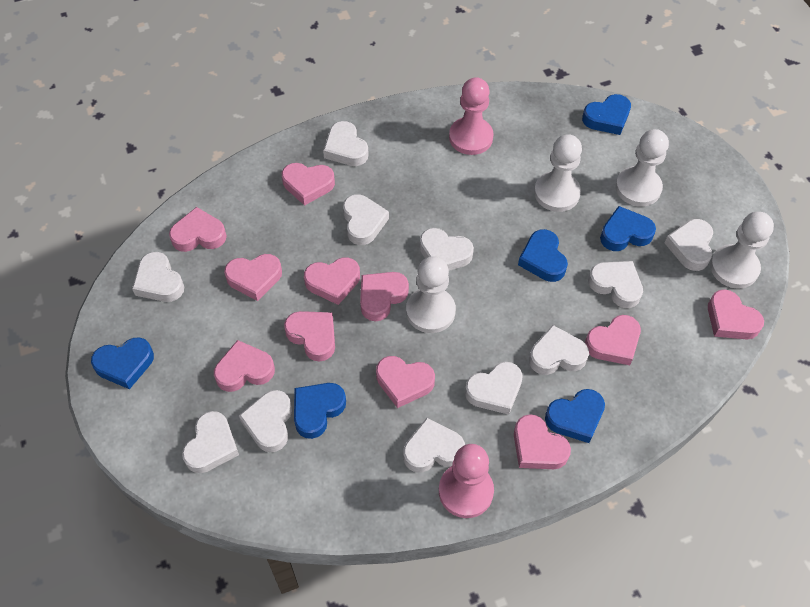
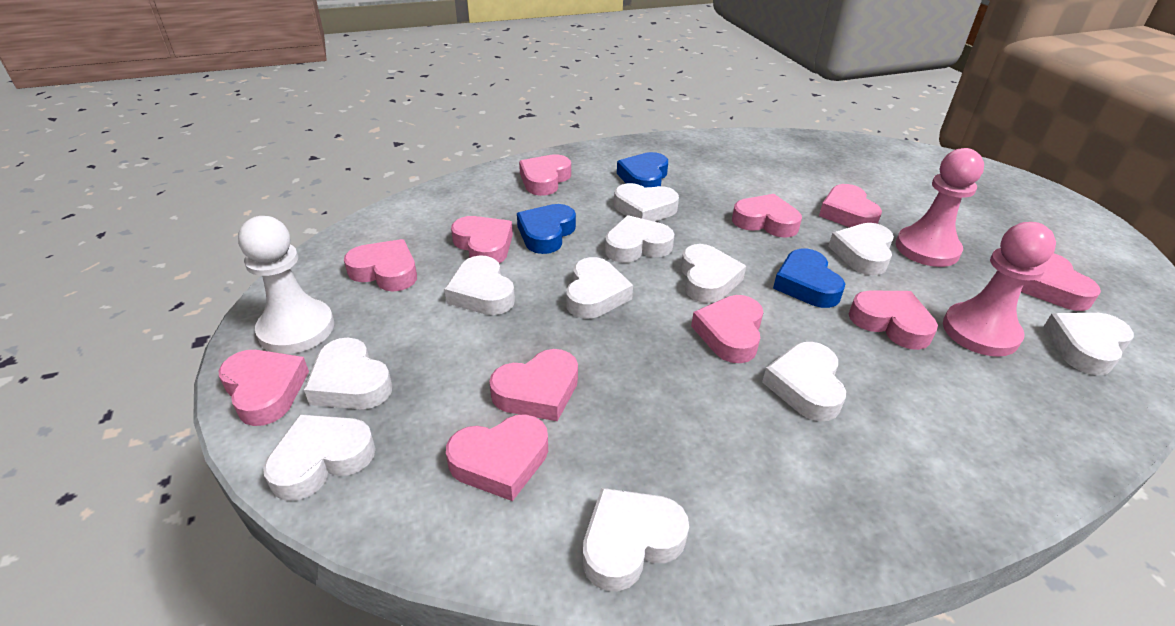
blue heart: [91,337,154,389] [294,383,346,439] [518,229,568,282] [545,389,605,443] [582,94,631,135] [600,206,656,251] = 6 -> [517,204,576,254] [617,152,668,187] [773,249,845,308] = 3
white pawn: [406,256,456,333] [534,134,582,212] [615,129,669,207] [710,212,774,289] = 4 -> [238,216,334,354] = 1

